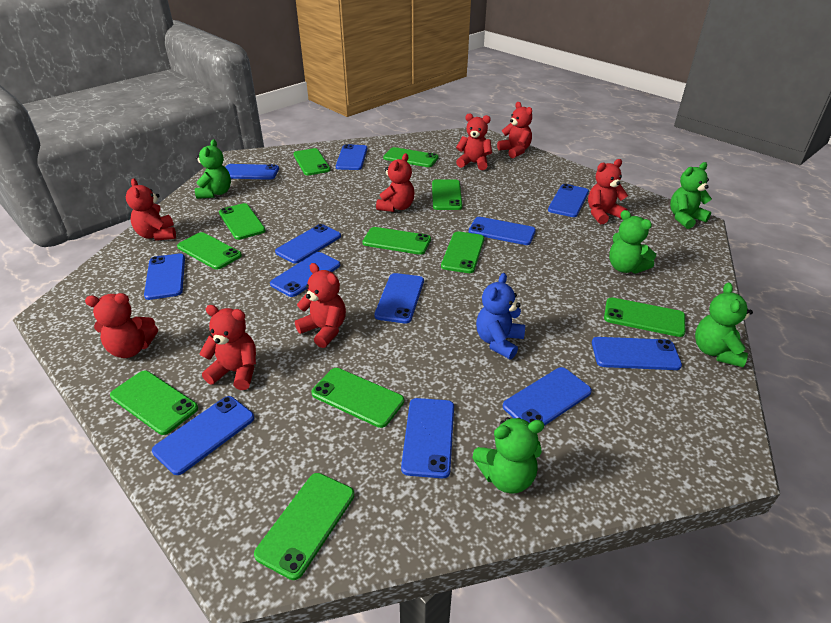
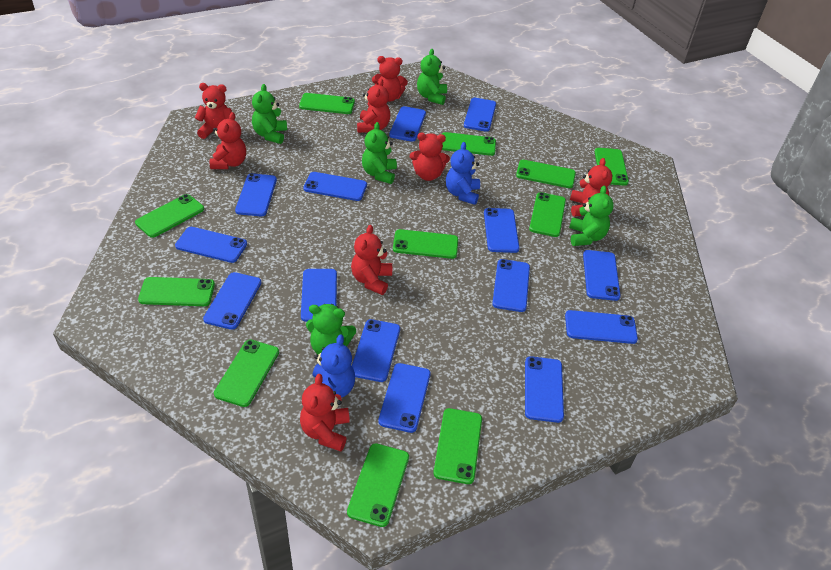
blue phone: [144,253,185,300] [152,396,254,475] [225,164,279,180] [270,252,340,297] [275,224,341,264] [336,144,367,170] [374,273,424,323] [401,398,454,478] [469,217,536,245] [503,367,592,426] [548,184,589,217] [592,337,682,370] = 12 -> [175,227,247,263] [203,272,262,330] [235,173,277,216] [301,269,337,322] [303,172,367,201] [352,319,400,382] [378,363,431,433] [389,106,426,142] [464,98,496,132] [484,208,520,253] [492,259,530,312] [525,356,564,423] [565,310,638,344] [583,250,621,301] = 14
blue teddy bear: [476,273,525,359] = 1 -> [312,334,355,398] [446,142,480,205] = 2

